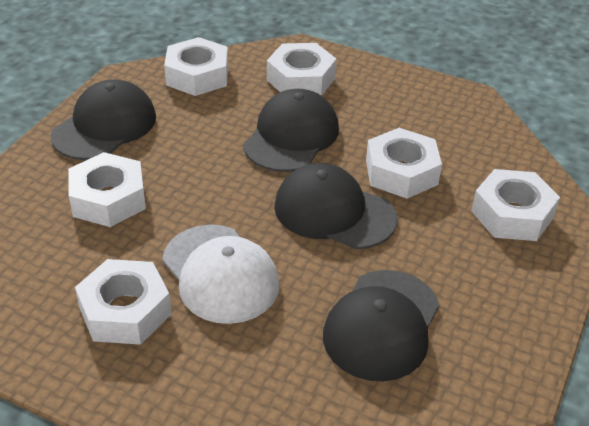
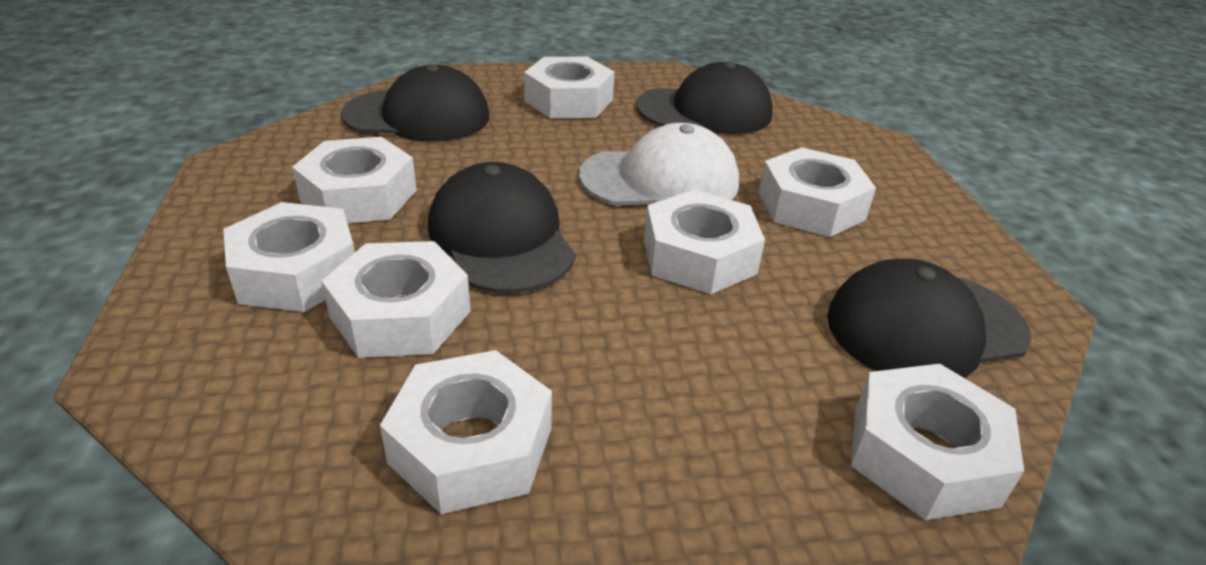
white nut: [68,152,146,227] [75,259,171,345] [164,37,228,96] [267,43,337,96] [366,128,442,199] [471,169,560,241] = 6 -> [223,202,355,312] [292,137,417,224] [321,241,471,358] [380,350,552,514] [524,57,615,118] [644,190,765,294] [758,147,876,237] [851,364,1024,520] = 8

